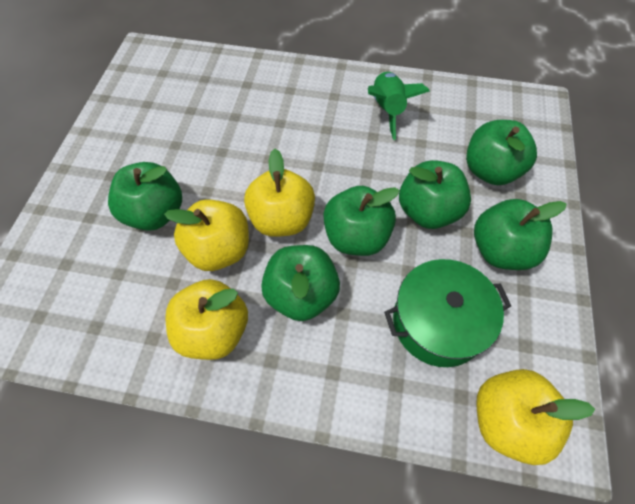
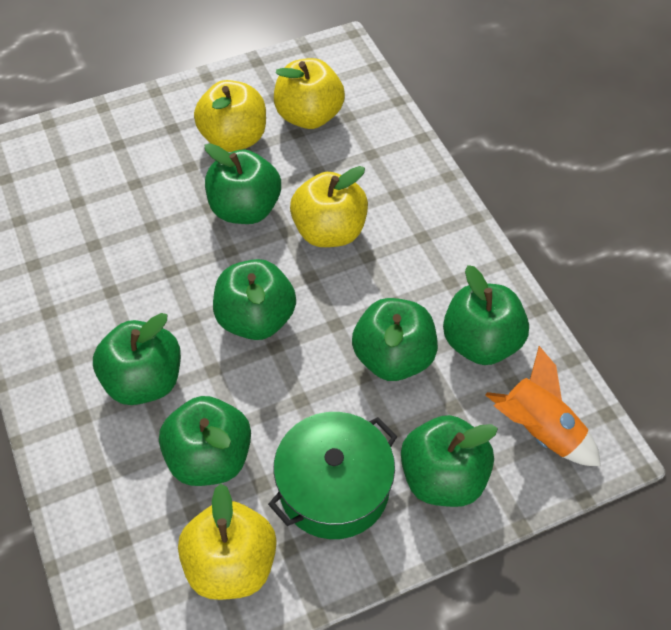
green apple: [108,162,182,231] [261,245,340,321] [323,186,400,256] [399,160,471,229] [466,120,537,185] [474,199,567,270] = 6 -> [93,313,181,405] [159,396,251,486] [204,143,281,224] [213,259,296,340] [352,298,438,381] [401,415,498,507] [443,265,529,365] = 7
green rocket: [368,72,430,140] = 1 -> none = 0
orange rocket: none = 0 -> [485,346,601,466] = 1

